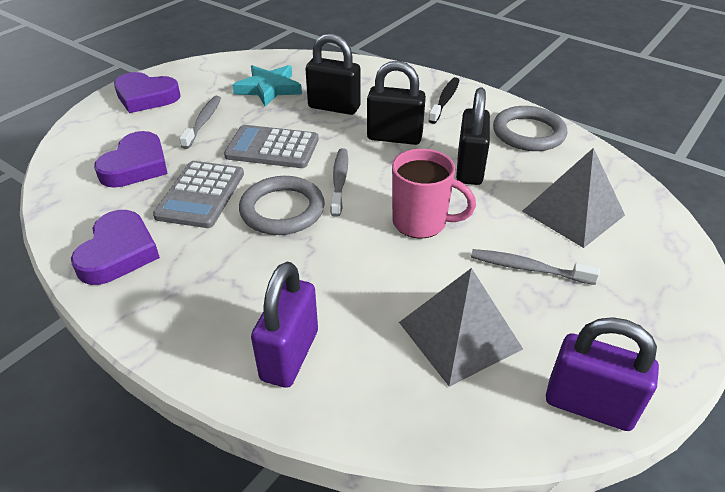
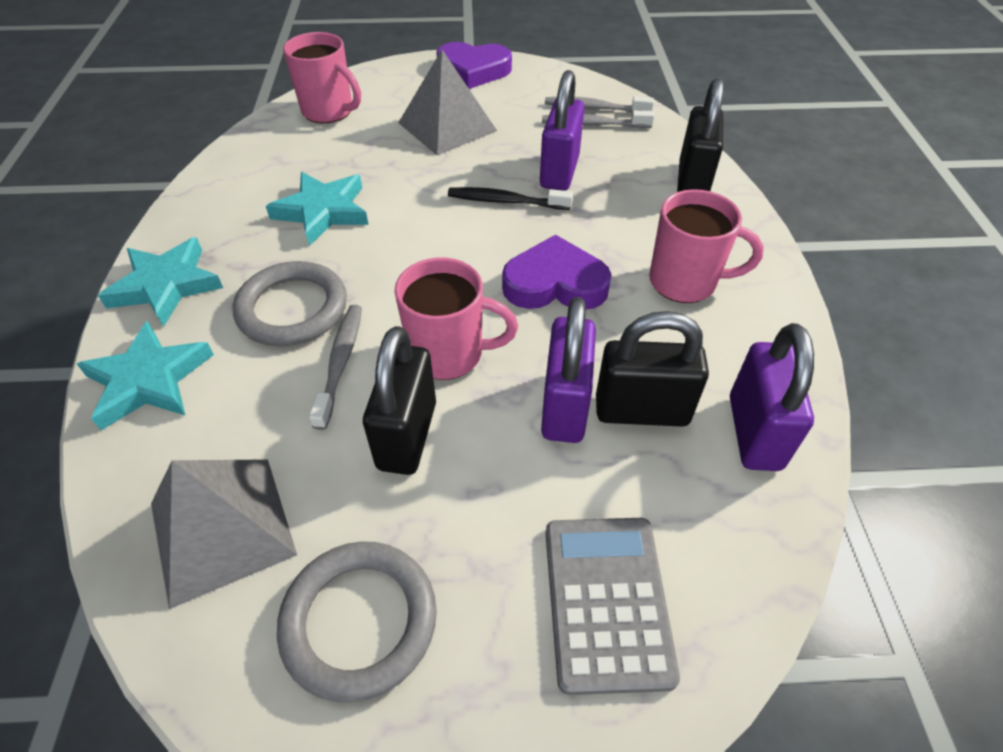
grey calculator: [153,161,244,228] [224,125,319,168] = 2 -> [546,518,680,695] = 1
pink mug: [392,149,476,239] = 1 -> [283,32,361,123] [394,258,518,380] [649,189,764,303] = 3
purple heart: [71,210,160,285] [94,131,168,188] [114,72,181,113] = 3 -> [436,42,512,89] [502,235,611,310] = 2
purple padlock: [251,262,318,388] [546,317,659,431] = 2 -> [540,70,584,191] [541,297,596,443] [730,323,814,471] = 3
turquoise star: [232,65,302,107] = 1 -> [77,321,214,430] [98,237,223,327] [266,172,369,246] = 3

